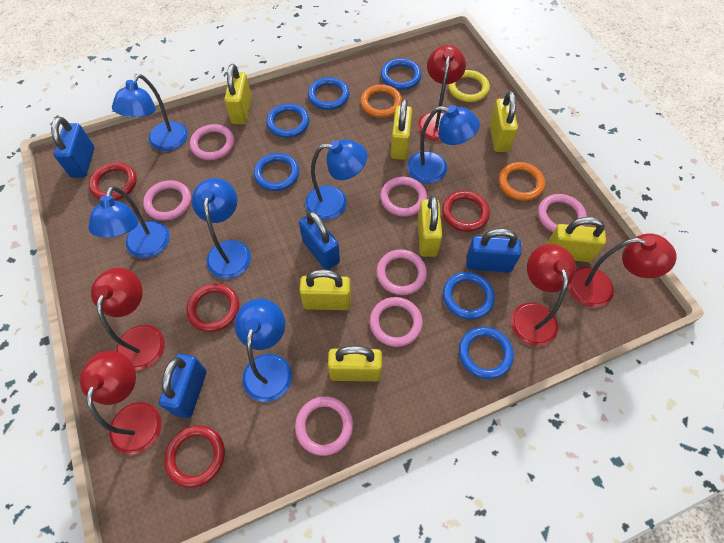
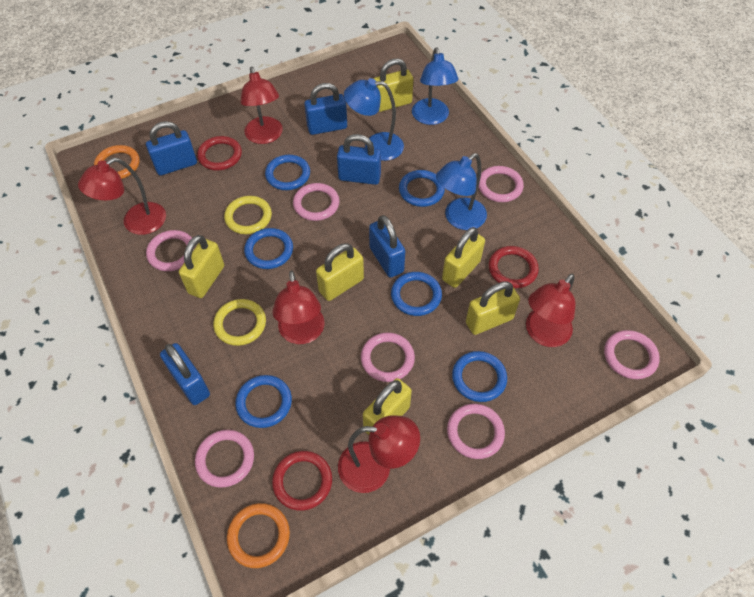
blue lamp: [88,186,170,258] [112,74,188,151] [192,178,251,279] [234,299,292,402] [305,139,367,220] [407,105,480,183] = 6 -> [344,78,404,161] [412,47,459,125] [436,153,487,230] = 3
blue padlock: [51,117,95,178] [159,354,206,418] [299,211,340,270] [466,228,521,273] = 4 -> [146,121,197,176] [160,343,210,405] [304,83,347,135] [337,134,381,185] [369,215,405,278] = 5
red ring: [89,162,137,201] [164,425,225,488] [186,283,239,332] [442,191,490,232] = 4 -> [197,136,242,171] [272,451,332,511] [489,246,539,288] = 3
yellow padlock: [224,64,252,124] [299,269,351,310] [328,346,382,381] [391,99,412,160] [418,196,442,257] [490,91,518,152] [547,217,606,262] = 7 -> [179,235,224,298] [316,243,364,301] [363,378,412,435] [374,58,413,112] [442,227,485,288] [466,282,520,335] = 6
yellow ring: [448,70,490,102] = 1 -> [213,299,266,346] [224,196,272,234] = 2

